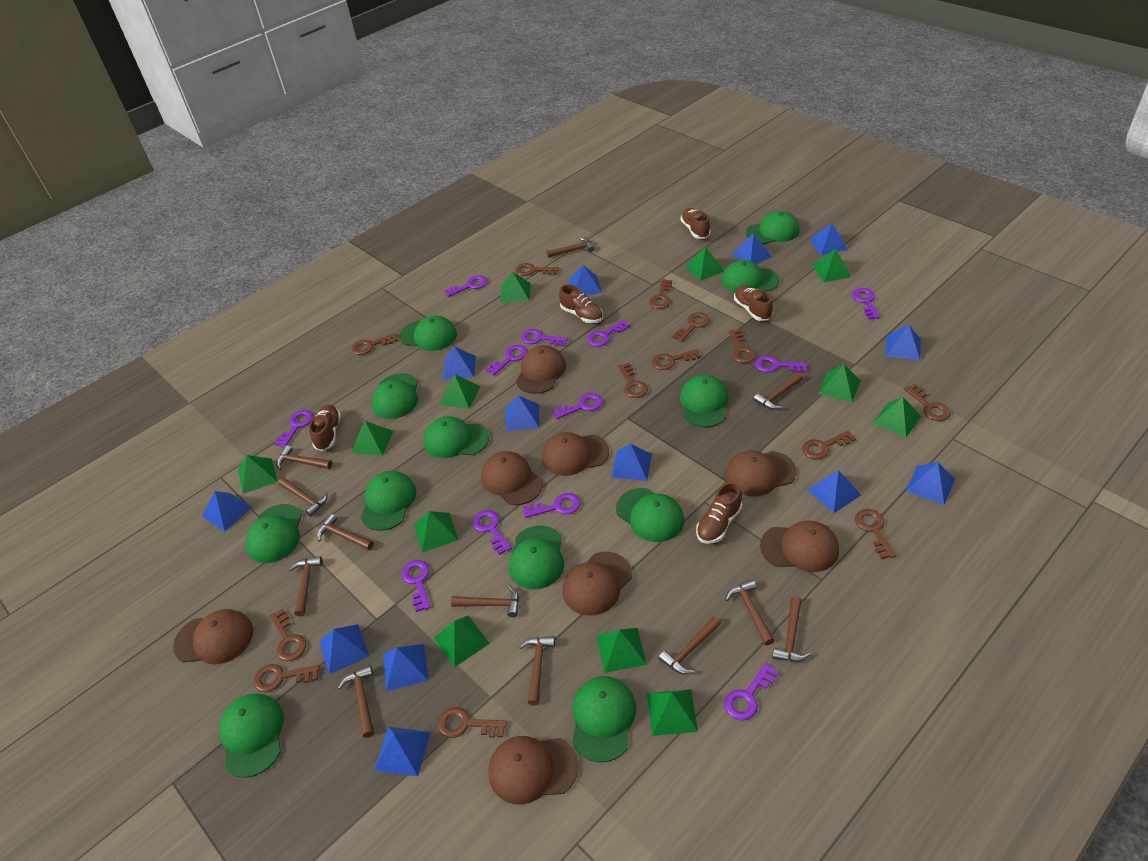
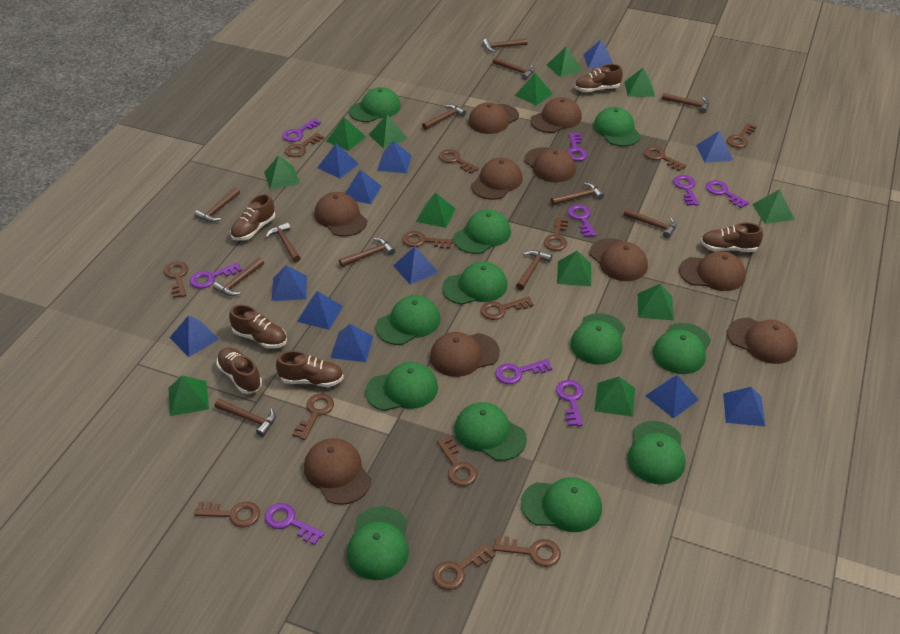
blue pyramid: [202,491,252,531] [319,624,369,674] [374,727,431,776] [383,644,429,691] [443,346,476,380] [506,396,540,431] [569,265,602,295] [611,444,652,481] [732,233,772,264] [807,470,861,513] [810,223,848,255] [885,325,921,361] [906,462,955,505] = 13 -> [169,315,219,357] [272,265,307,301] [297,291,343,330] [317,144,359,178] [330,324,374,362] [345,170,381,204] [377,141,412,173] [393,246,439,285] [583,40,613,68] [645,375,699,419] [696,130,733,163] [723,387,765,426] = 12
brown cap: [173,609,253,664] [481,451,543,505] [488,736,579,805] [516,345,566,394] [542,432,609,476] [563,552,632,615] [725,451,797,497] [760,521,839,572] = 8 -> [304,438,371,505] [315,192,367,237] [430,332,500,377] [468,102,519,134] [471,158,523,200] [524,147,576,182] [530,97,582,133] [590,238,648,281] [679,251,746,291] [727,318,798,364] = 10
brown shoe: [309,405,341,451] [559,284,603,323] [681,208,711,239] [696,482,742,544] [734,285,773,321] = 5 -> [216,348,262,394] [229,304,287,349] [231,194,275,241] [276,351,344,387] [575,64,623,92] [701,223,763,252] = 6
purple key: [274,410,313,448] [402,560,431,612] [444,276,487,297] [472,510,512,555] [486,345,528,375] [521,329,568,346] [523,493,581,518] [552,393,603,419] [587,320,630,347] [724,663,779,720] [755,356,807,372] [852,288,880,319] = 12 -> [190,262,242,289] [265,503,324,545] [282,118,321,142] [495,359,552,384] [556,380,583,426] [567,133,588,161] [568,205,596,237] [673,175,699,206] [706,180,749,208] = 9

